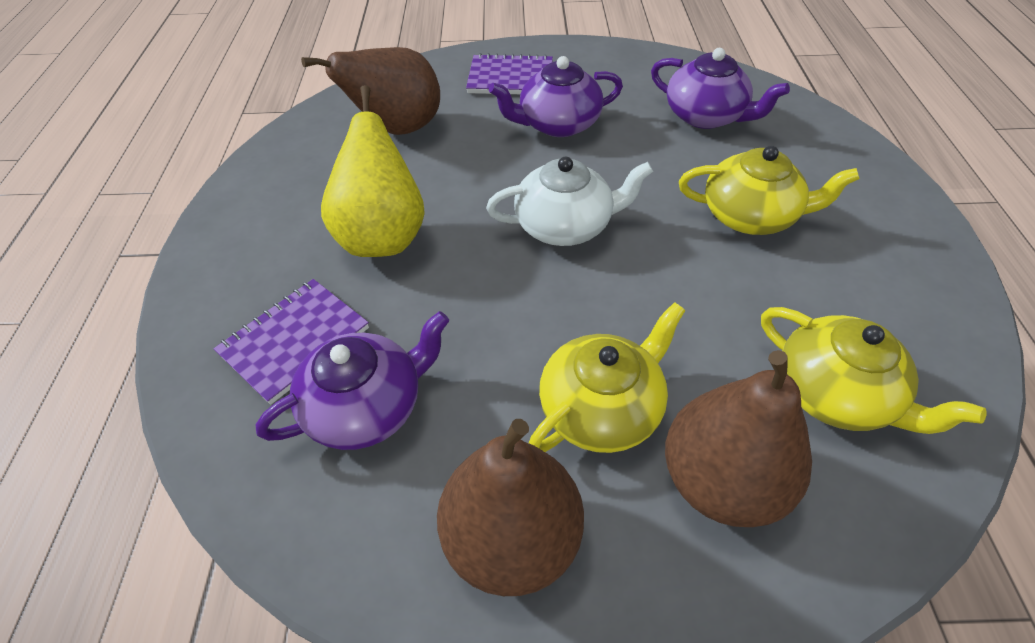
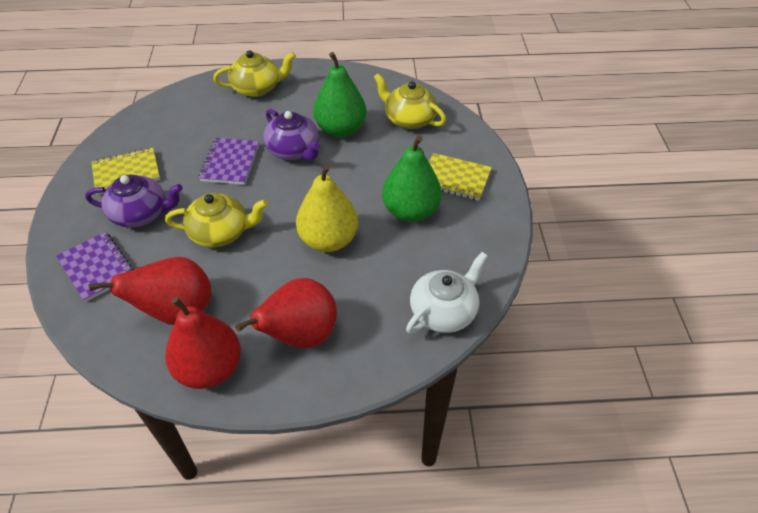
brown pear: [301,47,440,135] [437,419,584,596] [665,350,812,527] = 3 -> none = 0
green pear: none = 0 -> [313,52,366,137] [382,135,442,222] = 2
purple teapot: [256,311,449,450] [489,56,623,137] [651,48,790,129] = 3 -> [85,174,183,228] [263,109,321,161] = 2
red pear: none = 0 -> [88,257,211,325] [165,297,241,389] [235,278,337,348] = 3
yellow notebook: none = 0 -> [92,148,160,195] [429,153,492,201] = 2

